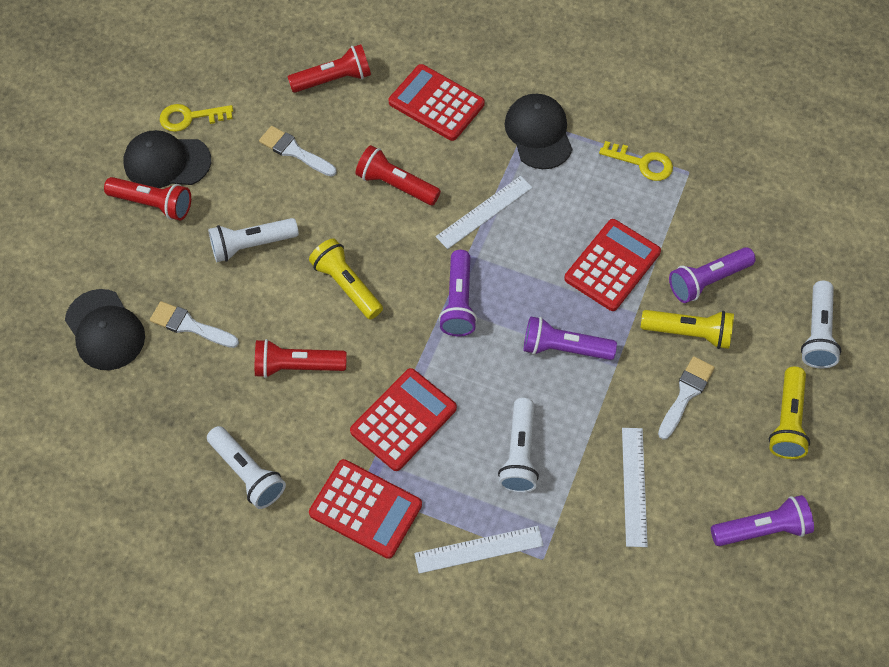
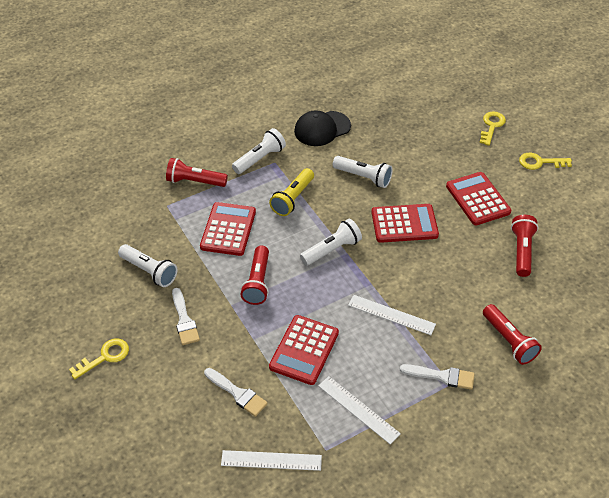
black cap: [65,289,145,370] [123,130,211,188] [504,94,572,169] = 3 -> [294,110,351,146] = 1
purple flashlight: [439,250,477,337] [524,316,617,360] [669,247,756,303] [711,495,814,546] = 4 -> none = 0
yellow flashlight: [309,238,383,319] [641,310,734,349] [769,367,810,459] = 3 -> [269,168,314,216] = 1
yellow key: [160,104,233,132] [599,141,673,181] = 2 -> [69,339,129,379] [479,111,506,146] [519,153,572,170] = 3

